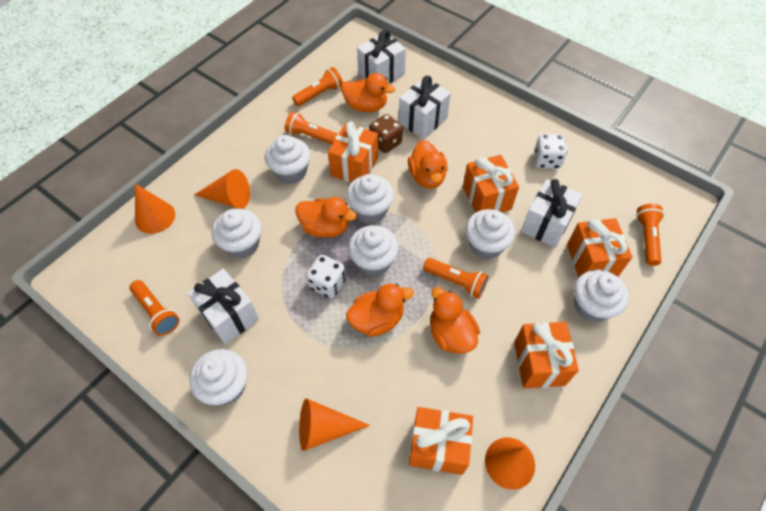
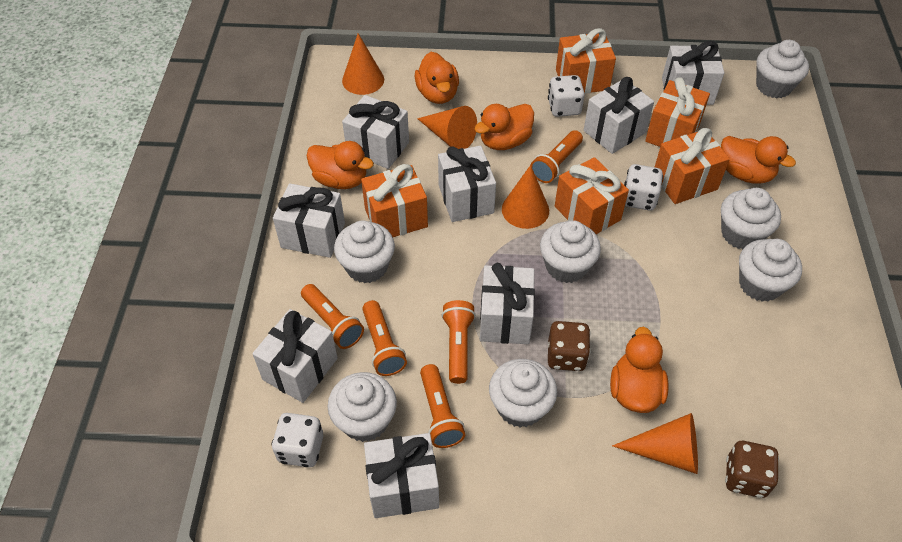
brown dice: [369,114,403,153] = 1 -> [548,321,591,371] [725,441,779,498] = 2
white dice: [306,255,346,298] [534,134,567,169] = 2 -> [272,413,323,467] [548,75,585,117] [624,164,663,211] = 3
white gift: [188,269,259,344] [357,30,406,84] [399,76,451,139] [521,179,582,248] = 4 -> [253,309,338,403] [273,183,345,258] [342,95,409,169] [364,433,439,518] [438,146,496,222] [480,263,535,344] [584,77,654,154] [662,41,725,105] = 8

